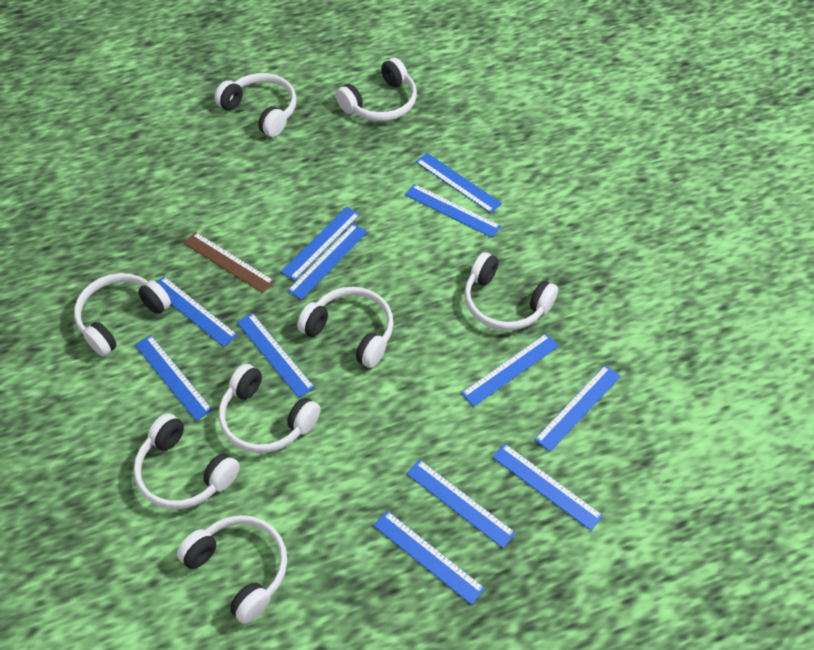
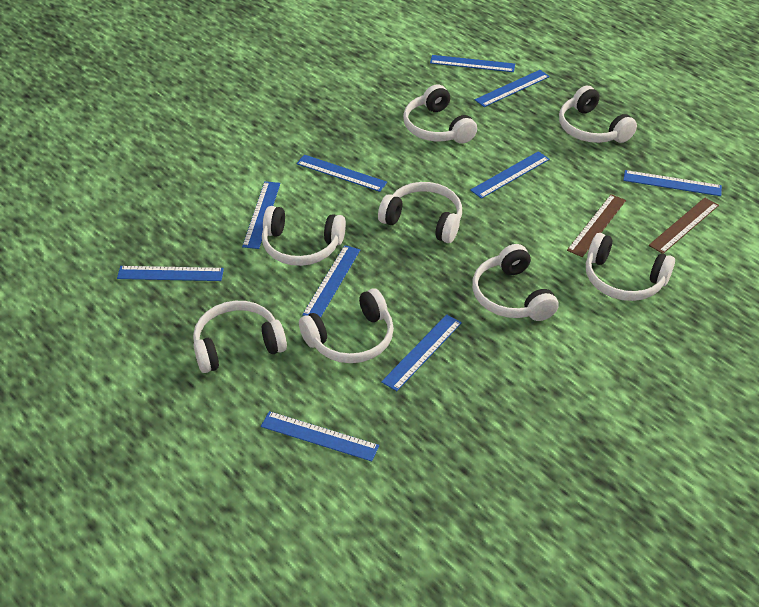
blue ruler: [135,335,213,421] [157,276,238,347] [237,313,315,398] [281,207,360,281] [287,224,367,300] [373,511,485,605] [405,184,501,238] [406,460,516,548] [416,153,502,213] [461,334,559,407] [492,443,603,531] [534,365,621,452] = 12 -> [117,266,224,281] [242,181,280,249] [261,411,379,461] [296,155,387,192] [302,245,360,318] [381,314,462,391] [430,55,515,72] [470,151,549,199] [475,70,550,107] [623,170,722,196] = 10
brown ruler: [184,232,275,293] = 1 -> [567,194,626,257] [649,198,719,254] = 2

